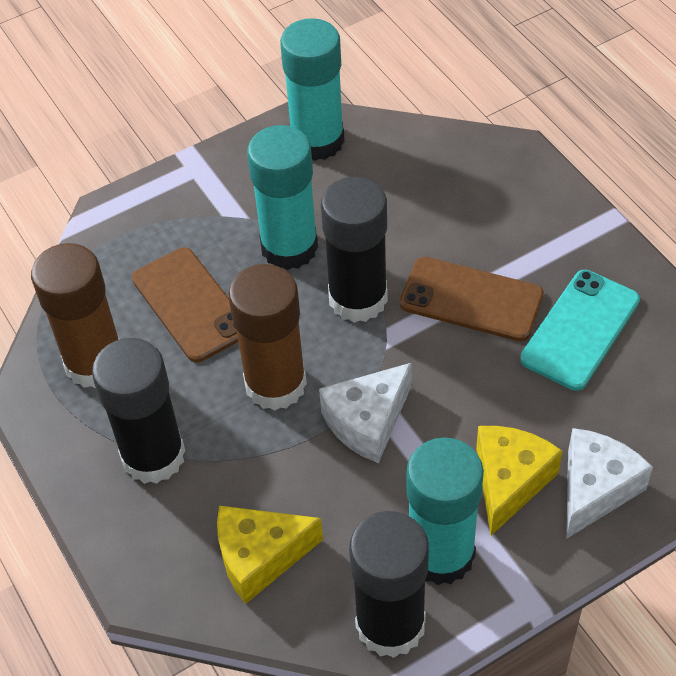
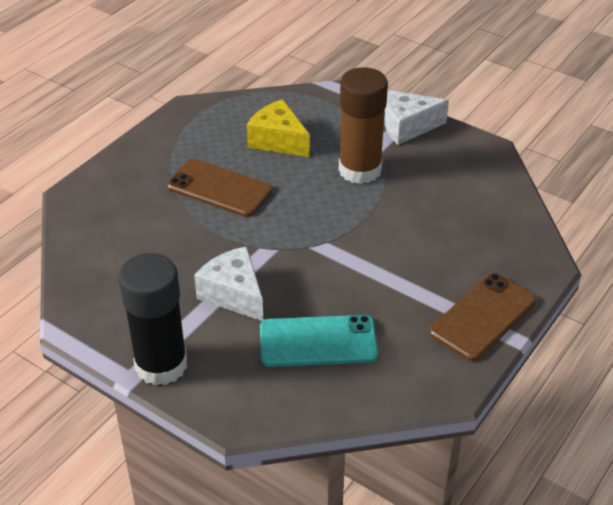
black glue stick: [92,338,185,484] [321,177,388,323] [349,511,429,658] = 3 -> [118,253,187,386] = 1
brown glue stick: [31,243,120,388] [228,264,307,411] = 2 -> [339,67,388,184] = 1
turquoise glue stick: [247,125,318,270] [280,18,345,161] [406,438,484,585] = 3 -> none = 0
yellow cheese: [217,506,323,604] [476,426,563,535] = 2 -> [247,99,310,157] = 1

